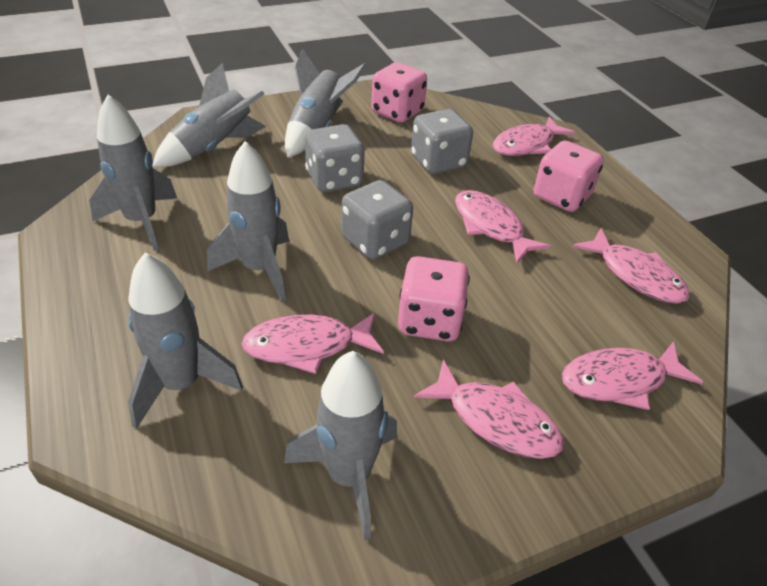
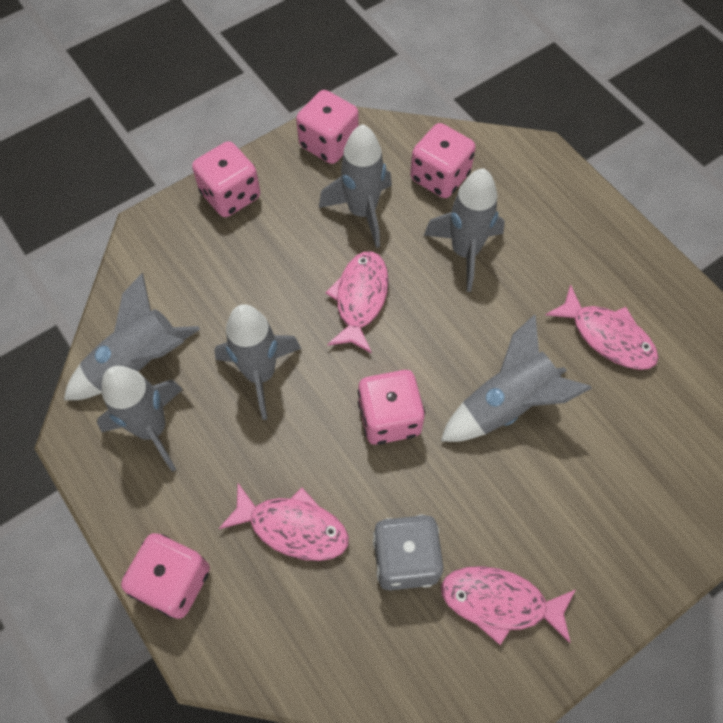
grey dice: [305,124,365,192] [341,180,413,260] [411,109,473,174] = 3 -> [373,515,443,591] = 1
pink dice: [371,62,427,123] [398,256,470,342] [534,141,603,212] = 3 -> [121,533,210,619] [192,141,260,217] [296,90,359,164] [358,370,425,445] [410,123,476,198] = 5
pink fish: [242,312,384,374] [414,360,564,459] [455,190,551,263] [493,116,576,156] [562,341,703,410] [572,228,690,304] = 6 -> [219,483,349,561] [325,251,389,353] [441,566,576,645] [545,284,659,370] = 4

